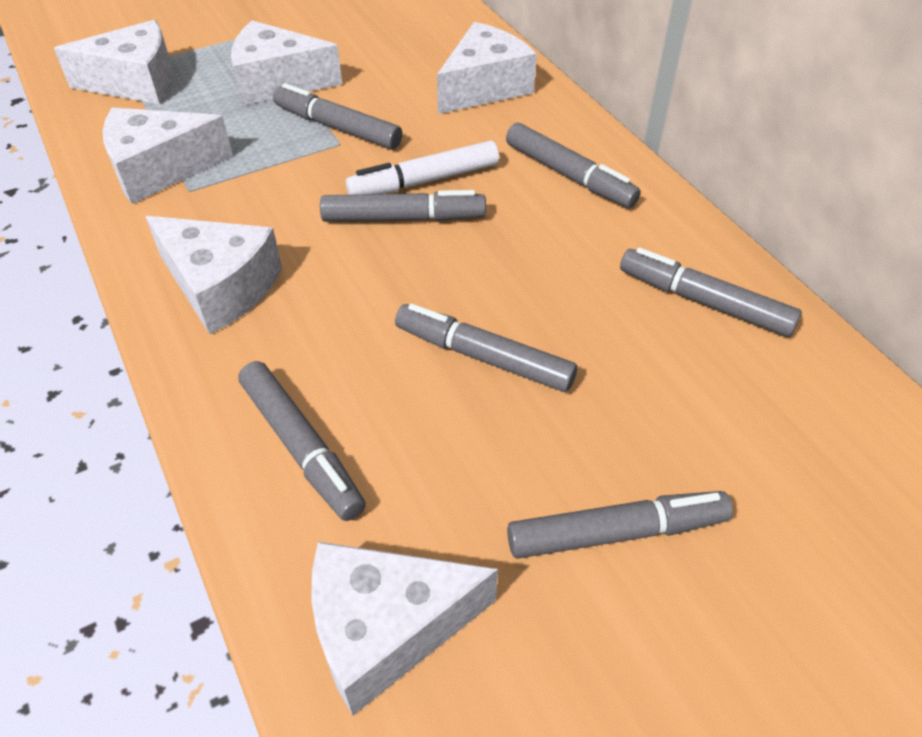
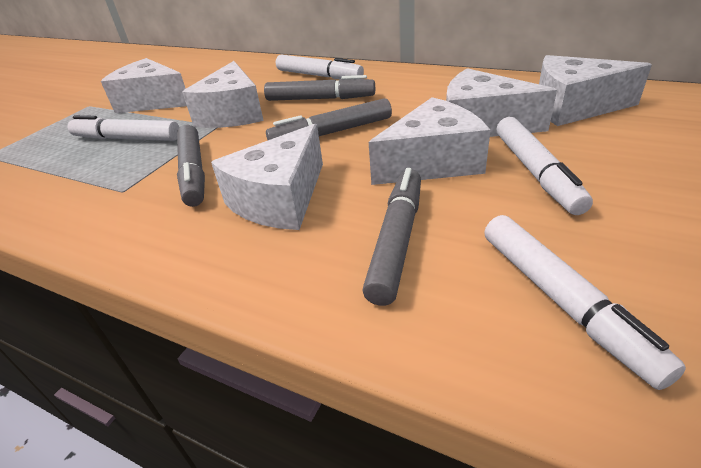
grey marker: [238,361,366,521] [273,83,402,149] [320,190,486,222] [395,304,577,392] [506,123,641,208] [507,491,733,559] [620,247,802,337] = 7 -> [177,125,205,207] [264,75,375,101] [266,98,392,140] [362,168,421,306] = 4
white marker: [346,141,499,195] = 1 -> [68,115,179,141] [276,55,364,79] [484,215,686,390] [497,117,593,215] = 4

